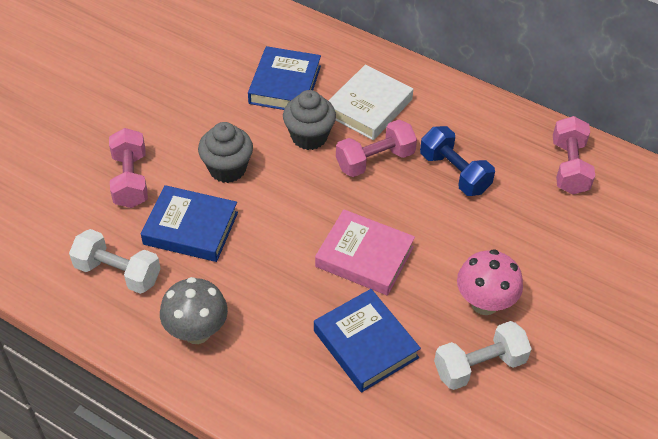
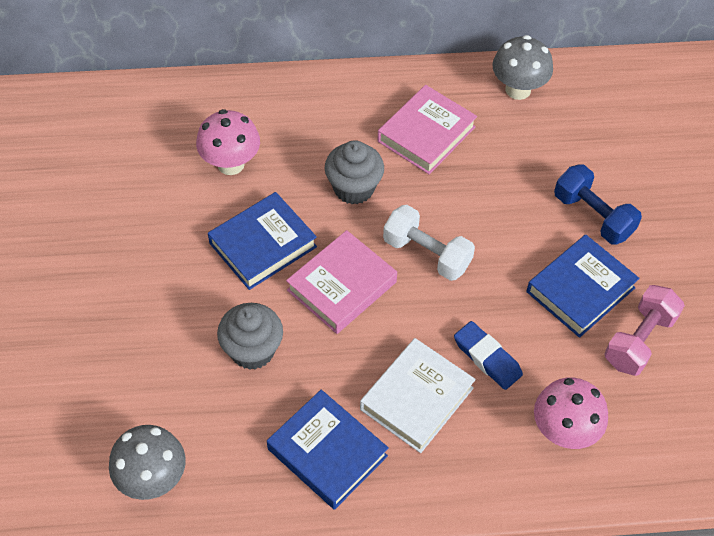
blue eraser: none = 0 -> [454,321,523,390] = 1
grey mushroom: [160,277,228,344] = 1 -> [109,425,186,500] [492,35,553,100] = 2
pink book: [315,209,415,296] = 1 -> [286,230,397,334] [377,85,477,174] = 2
pink dumbbell: [109,128,148,208] [336,120,417,177] [553,116,595,194] = 3 -> [604,285,685,376] = 1
pink mushroom: [457,249,523,315] = 1 -> [196,109,260,175] [534,377,608,449] = 2
white dumbbell: [69,229,161,294] [434,321,531,390] = 2 -> [383,205,475,281] = 1

